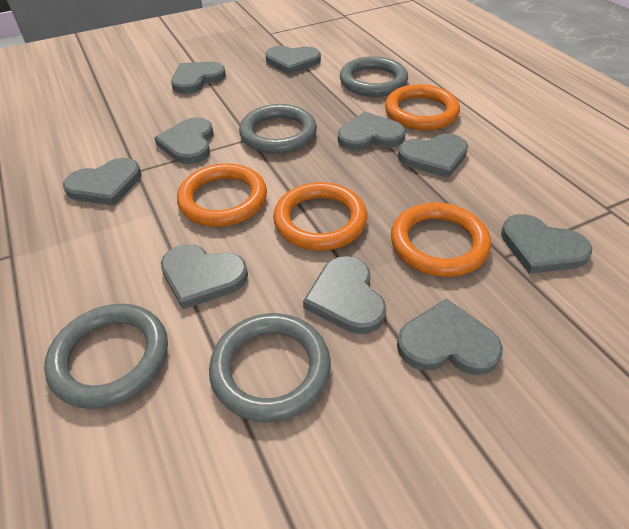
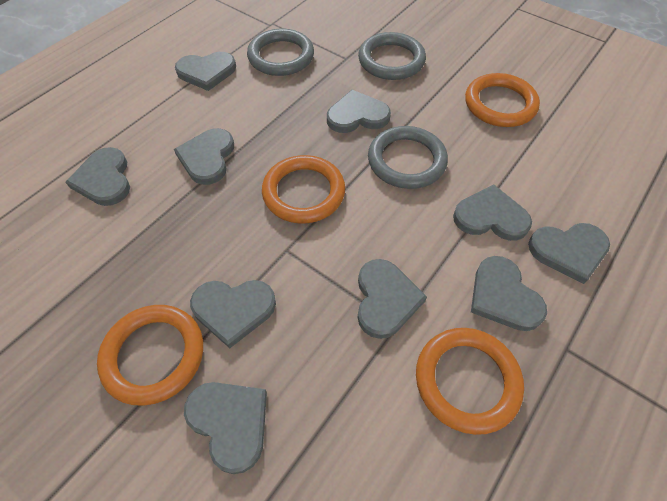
grey ring: [44,304,168,409] [209,313,331,422] [239,104,317,154] [340,56,408,97] = 4 -> [247,29,314,76] [358,32,426,80] [368,126,448,189] = 3

